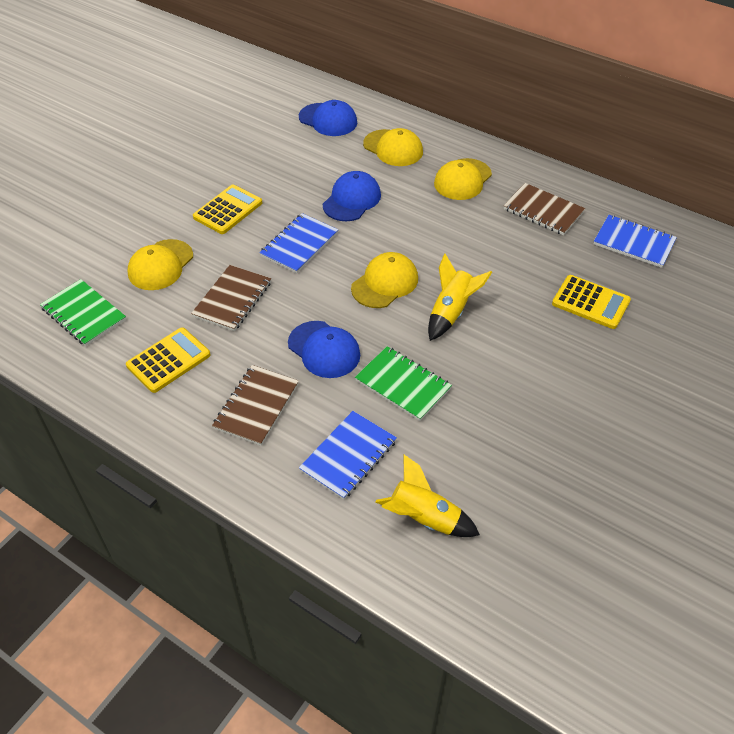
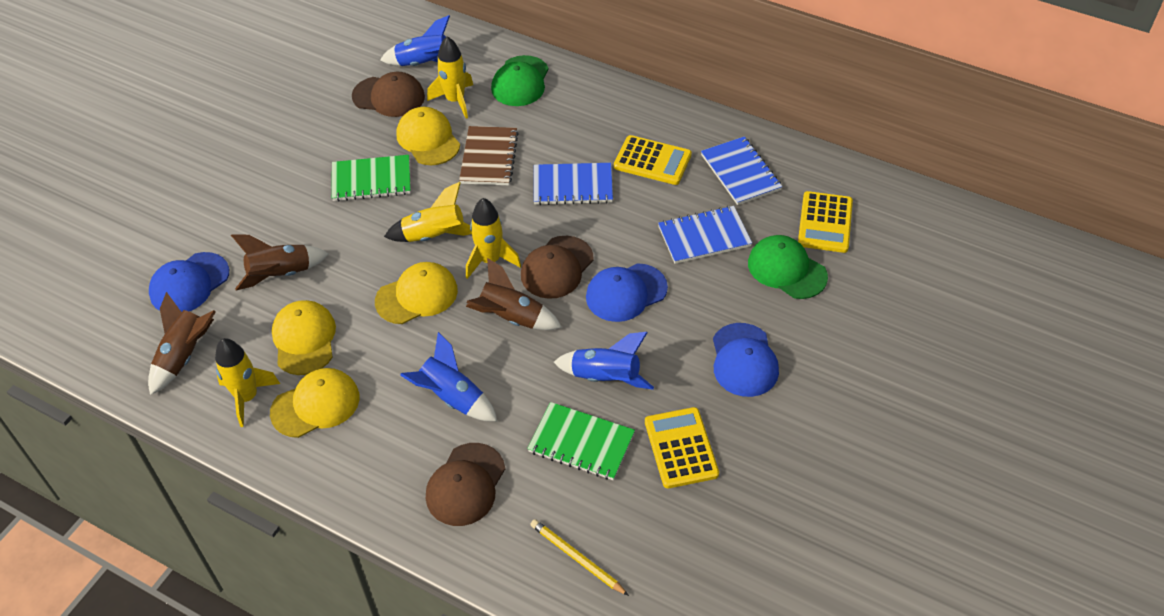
blue rocket: none = 0 -> [380,15,450,66] [400,332,497,421] [554,332,654,390] = 3
brown cap: none = 0 -> [352,72,425,117] [426,443,505,526] [521,236,594,299] = 3
brown notebook: [191,265,271,331] [212,365,299,446] [503,183,585,235] = 3 -> [459,126,519,186] = 1
brown rocket: none = 0 -> [148,292,216,395] [231,235,329,290] [466,258,562,330] = 3
green cap: none = 0 -> [491,55,549,106] [748,235,828,299] = 2
yellow pencil: none = 0 -> [530,519,629,596] = 1
yellow rocket: [376,455,480,537] [428,254,492,341] = 2 -> [215,338,280,427] [384,182,472,242] [427,36,473,118] [466,198,521,279] = 4

